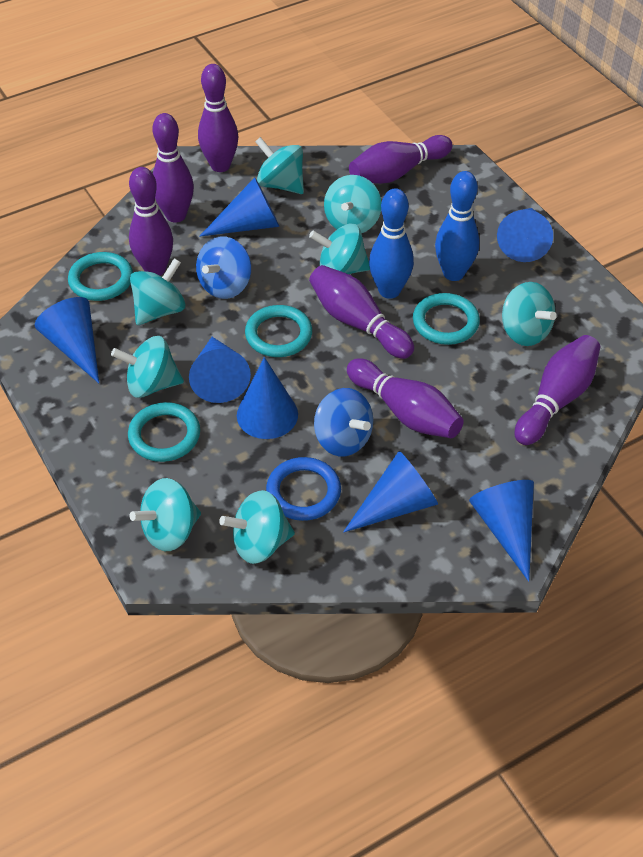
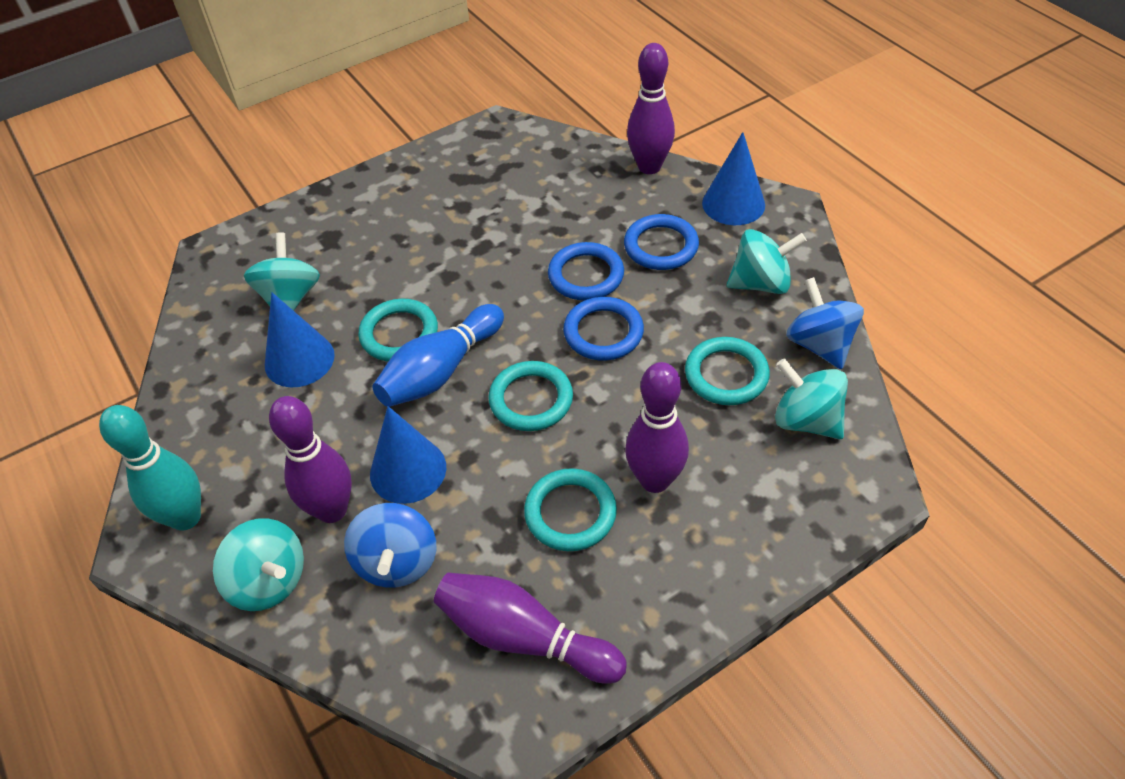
blue bowling pin: [369,188,414,299] [435,171,479,281] = 2 -> [373,304,504,407] = 1
blue cone: [35,297,99,383] [189,337,251,403] [199,177,279,237] [237,357,298,439] [343,451,438,533] [469,480,534,582] [497,208,553,262] = 7 -> [265,292,335,387] [370,406,446,504] [702,132,765,225] = 3
blue ring: [266,457,341,521] = 1 -> [548,242,624,300] [563,297,644,361] [624,214,699,270] = 3
purple bowling pin: [129,167,173,276] [153,113,194,223] [198,64,238,172] [309,265,414,359] [347,358,464,438] [349,135,453,184] [515,335,600,445] = 7 -> [269,396,352,523] [434,572,627,684] [625,362,689,493] [627,43,675,174] = 4
turquoise bowling pin: none = 0 -> [99,405,201,531] = 1
turquoise spinning top: [111,336,184,398] [130,258,186,325] [130,478,201,551] [219,490,295,564] [255,137,304,194] [309,224,370,274] [324,175,381,233] [502,282,557,346] = 8 -> [213,518,304,611] [244,232,320,311] [727,229,807,294] [775,358,848,439] = 4

